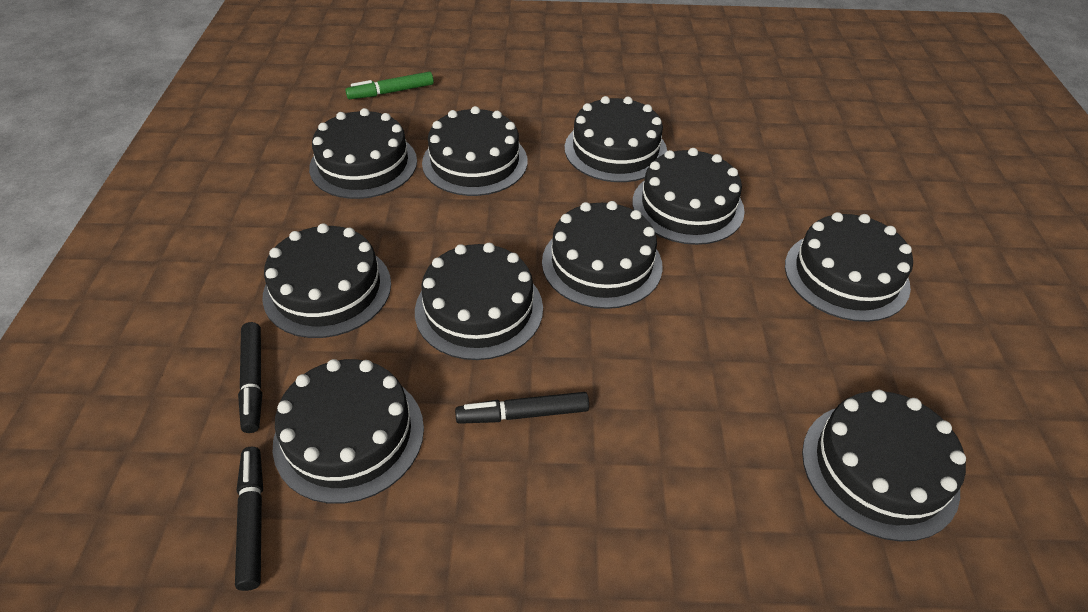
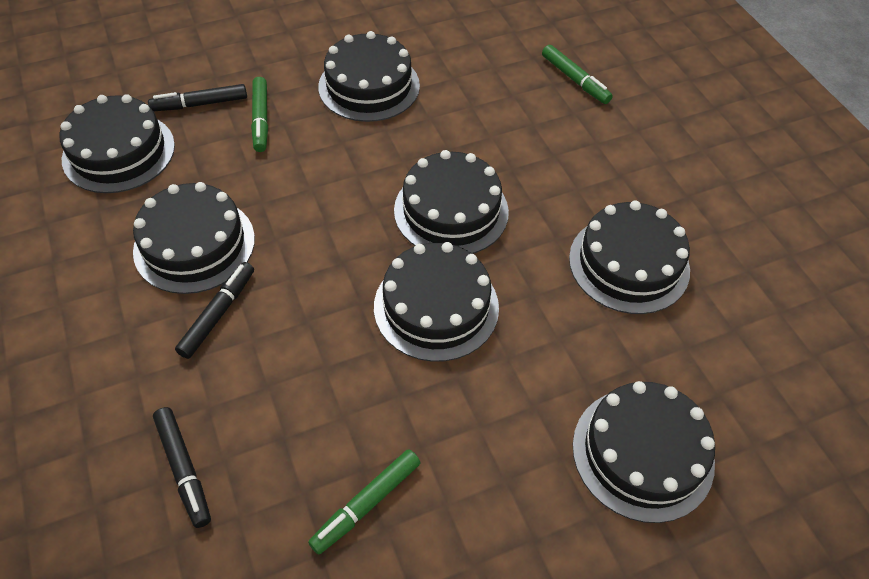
black cake: [262,223,391,338] [273,359,424,504] [309,108,417,199] [415,243,543,360] [422,106,528,196] [542,201,663,309] [565,96,667,182] [632,148,745,245] [785,212,913,322] [802,390,966,541] = 10 -> [60,94,175,193] [133,182,255,294] [318,31,420,122] [374,242,499,362] [394,150,509,254] [569,200,690,314] [573,381,715,523] = 7
green marker: [345,72,434,99] = 1 -> [251,77,268,152] [308,449,421,555] [542,45,613,104] = 3

